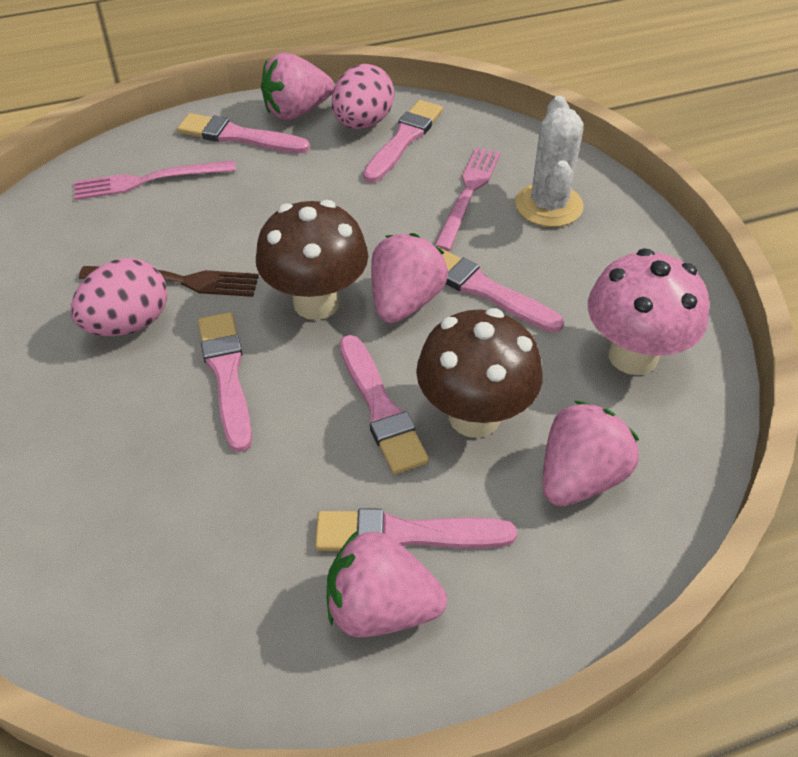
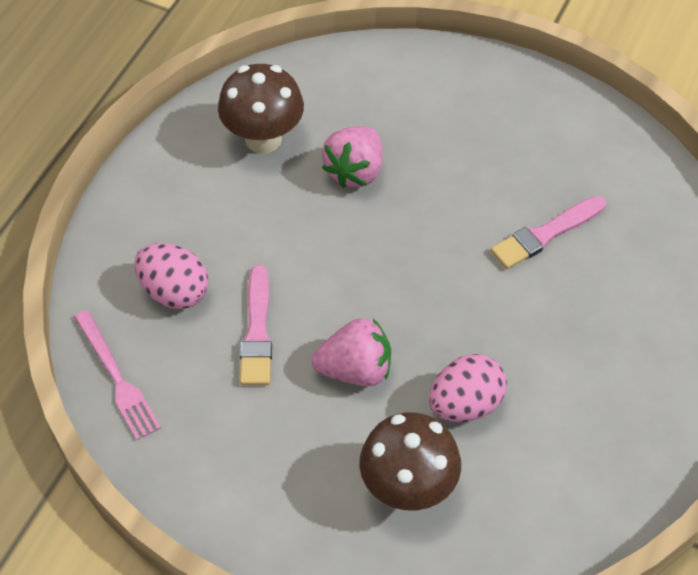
brown fork: [79,266,259,297] = 1 -> none = 0
pink brush: [177,113,310,153] [198,312,252,452] [315,509,517,551] [340,335,429,474] [363,100,443,183] [439,247,564,333] = 6 -> [240,265,272,385] [491,196,606,269] = 2
pink fork: [74,160,236,200] [435,147,501,251] = 2 -> [74,310,161,440] = 1
pink mushroom: [588,248,709,375] = 1 -> none = 0
pink strawberry: [261,53,334,120] [327,530,447,637] [371,233,448,323] [543,401,639,506] = 4 -> [312,318,391,386] [322,126,382,188] = 2
white cactus: [515,96,584,227] = 1 -> none = 0

